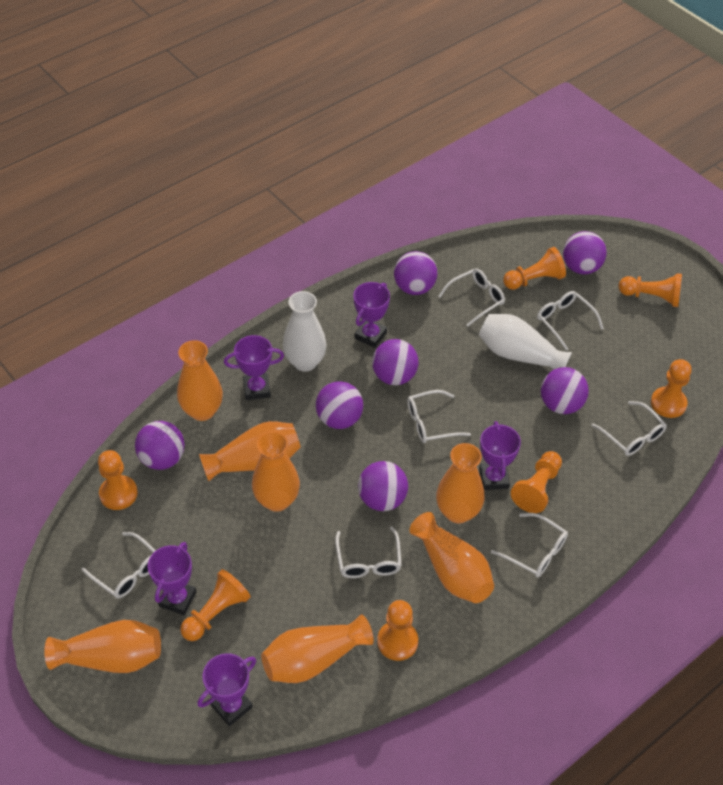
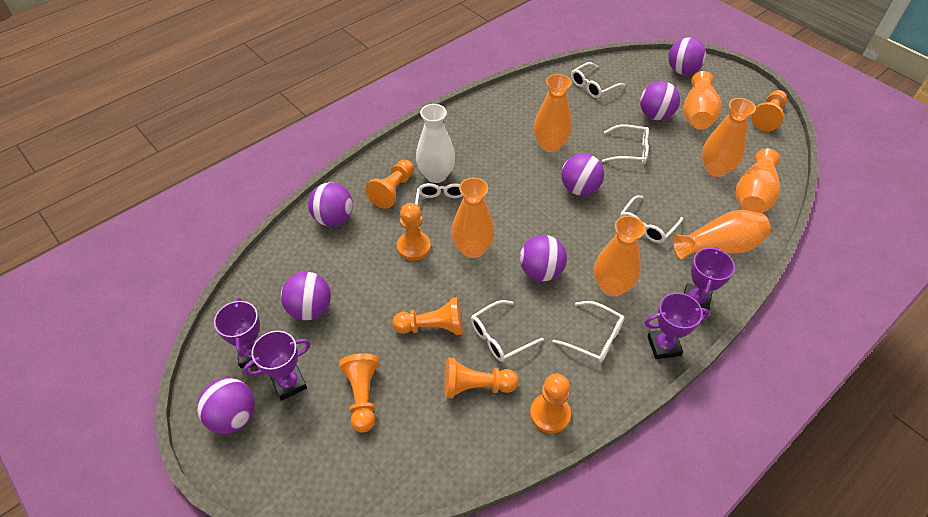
purple trophy: [148,542,196,615] [197,653,256,726] [224,335,284,400] [353,282,390,348] [479,421,521,490] = 5 -> [214,297,260,368] [243,331,311,401] [644,293,710,359] [684,247,735,315] = 4
white glasses: [81,532,156,599] [335,527,402,578] [407,390,471,443] [438,269,505,326] [491,513,568,577] [537,291,604,350] [591,401,667,456] = 7 -> [415,183,463,229] [471,300,544,362] [553,301,624,362] [571,62,626,98] [602,125,649,164] [620,195,683,243] = 6
white vase: [283,291,327,372] [479,314,572,370] = 2 -> [416,104,455,183] = 1

